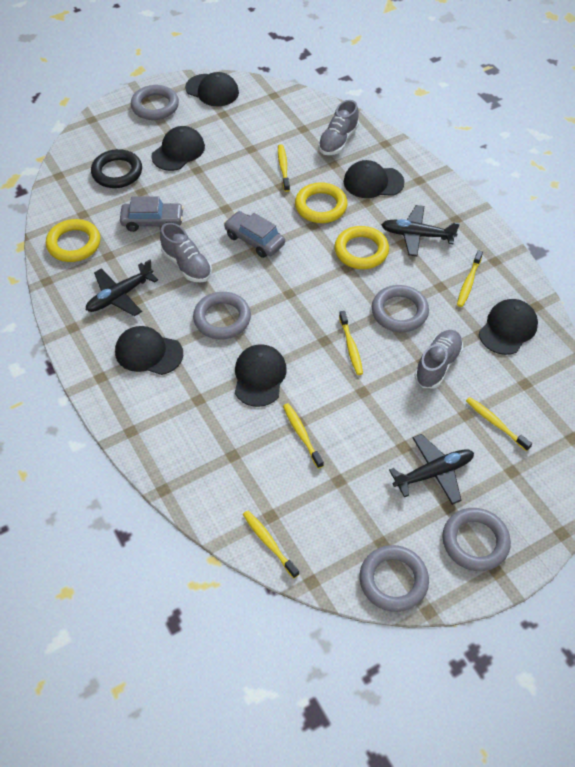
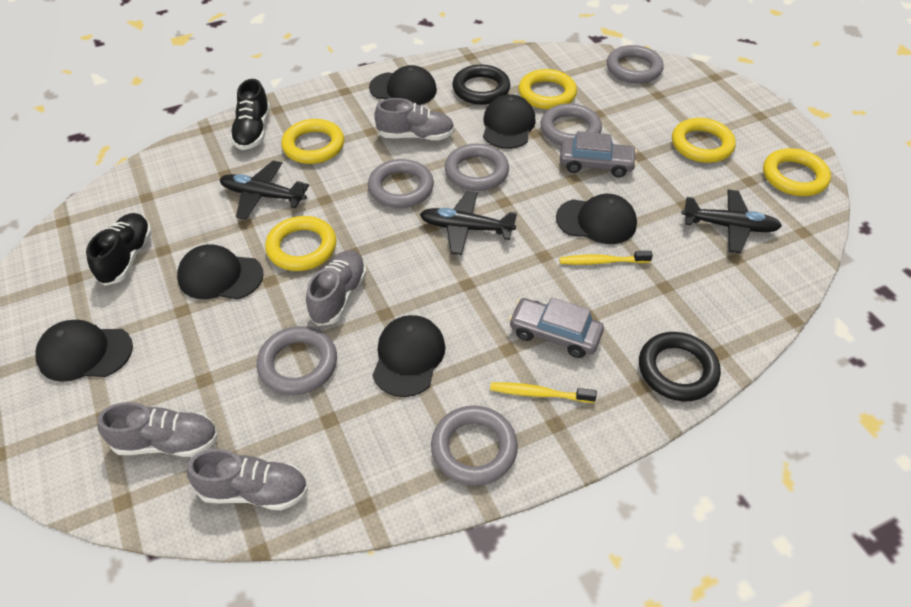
black ring: [91,149,142,188] = 1 -> [452,65,510,105] [639,332,721,401] = 2
black shoe: none = 0 -> [86,213,152,286] [230,79,270,150] = 2
grey ring: [131,85,179,120] [193,292,251,339] [360,545,429,612] [372,285,429,332] [442,508,511,571] = 5 -> [257,326,337,395] [368,159,434,208] [431,406,518,486] [445,144,509,191] [540,103,602,145] [607,45,664,83] = 6
grey shoe: [160,223,212,283] [318,100,359,155] [414,330,463,389] = 3 -> [97,402,218,457] [187,449,308,510] [306,250,367,326] [374,98,455,140] = 4
yellow ring: [46,219,101,262] [295,182,348,223] [334,226,389,269] = 3 -> [265,216,336,271] [281,119,344,164] [518,69,577,109] [672,118,736,163] [763,148,831,196] = 5
yellow toothbrush: [243,511,299,578] [278,144,290,192] [283,403,324,469] [339,311,363,375] [457,250,483,307] [466,397,532,451] = 6 -> [490,382,597,403] [559,251,653,265] = 2

